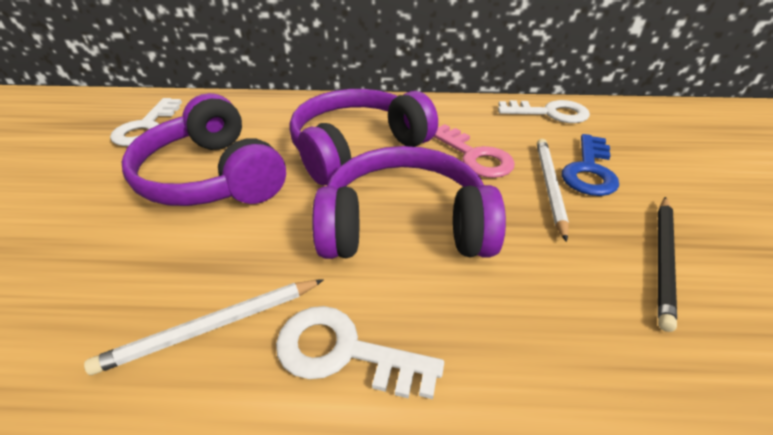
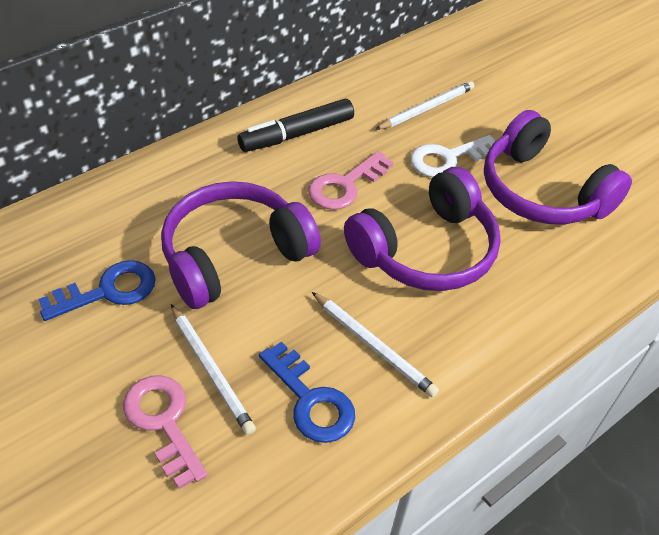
black marker: none = 0 -> [237,99,354,152] = 1
black pencil: [658,197,677,332] = 1 -> none = 0
blue key: [562,134,619,196] = 1 -> [38,260,156,321] [259,341,355,443] = 2
pink key: [434,124,515,178] = 1 -> [123,375,208,489] [308,151,393,210] = 2
white key: [110,98,182,146] [276,306,444,399] [498,100,590,123] = 3 -> [410,135,495,177] = 1
white pencil: [84,279,324,375] [537,139,569,242] = 2 -> [171,304,256,435] [312,292,439,397] [375,81,475,130] = 3

